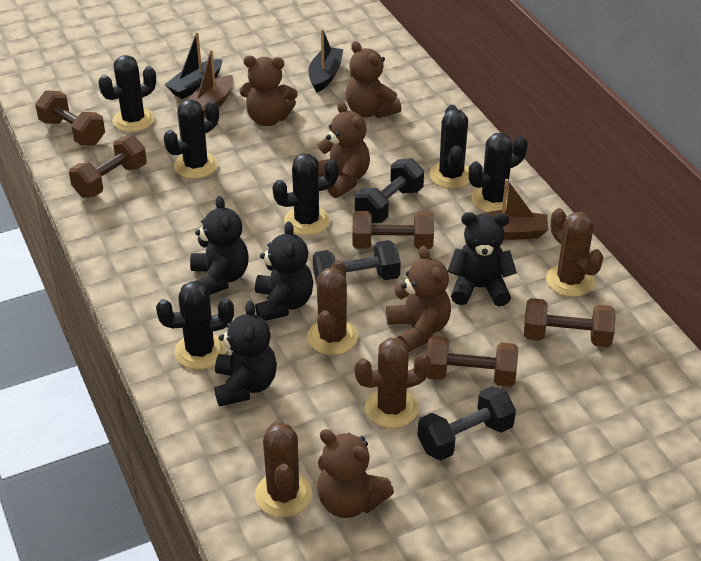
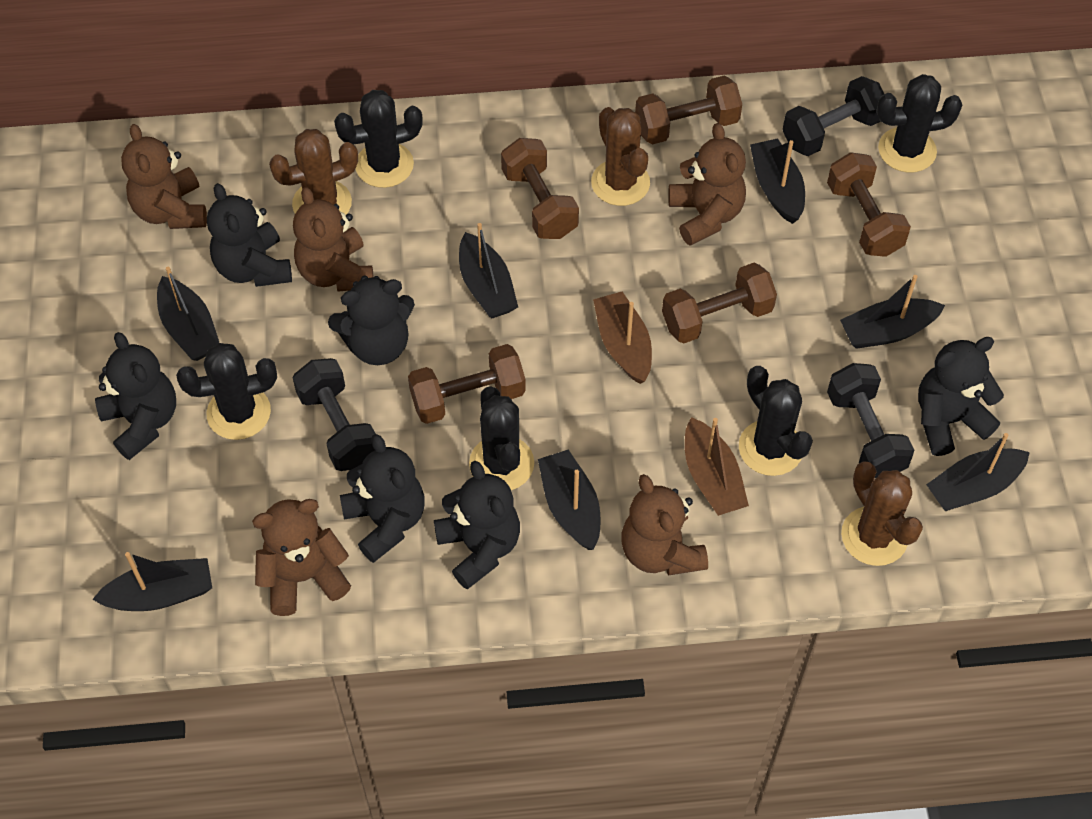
black boat: [165,32,222,99] [308,29,343,93] = 2 -> [92,552,212,611] [157,267,219,361] [459,223,518,318] [538,449,600,550] [750,138,805,224] [840,275,945,349] [926,433,1030,511] = 7
black cactus: [98,55,156,132] [156,281,234,370] [164,99,219,179] [272,153,339,236] [429,105,470,189] [468,133,528,212] = 6 -> [176,343,277,440] [334,90,423,188] [469,386,534,490] [739,366,813,476] [877,74,962,173] = 5
black teddy bear: [190,196,249,295] [214,301,277,407] [255,221,313,321] [448,212,517,306] = 4 -> [95,332,176,460] [207,183,292,287] [328,275,415,365] [340,434,425,563] [434,461,520,590] [918,337,1004,456] = 6
brown cactus: [255,420,312,517] [307,260,358,355] [355,338,431,428] [546,208,604,297] = 4 -> [269,129,358,214] [591,107,650,206] [841,461,923,566] = 3

